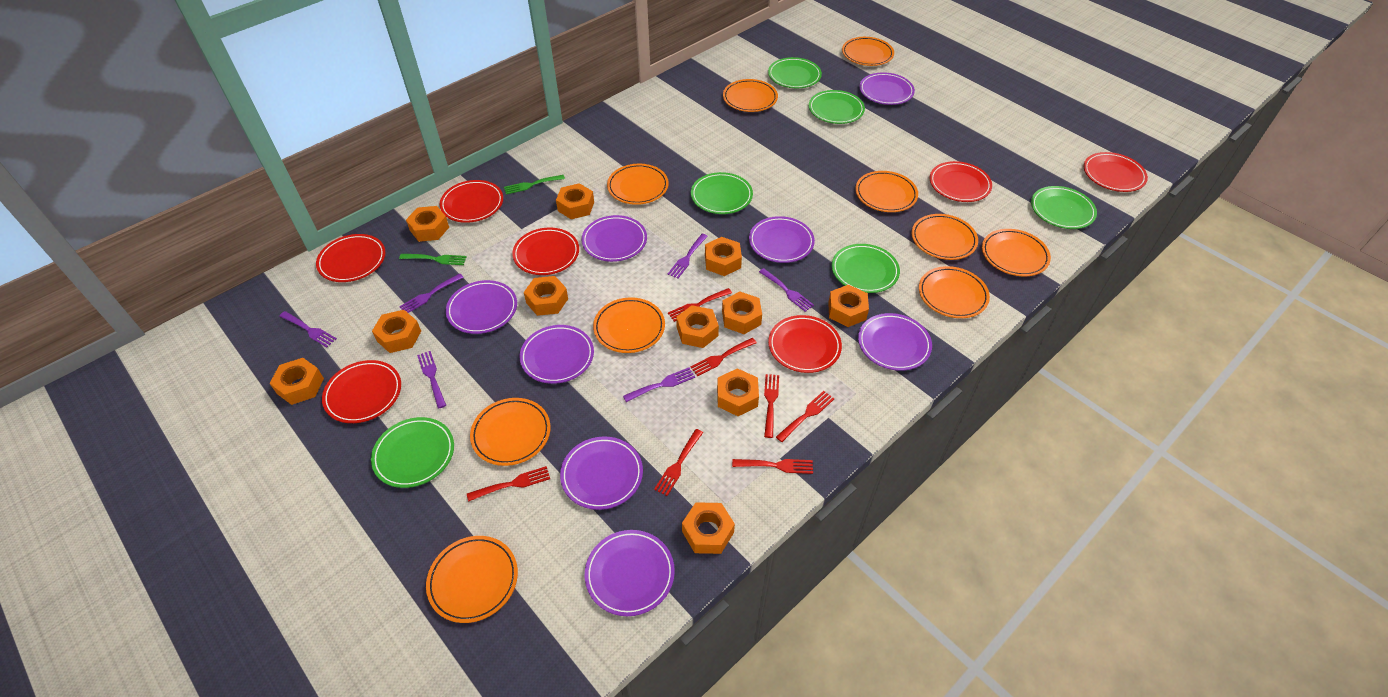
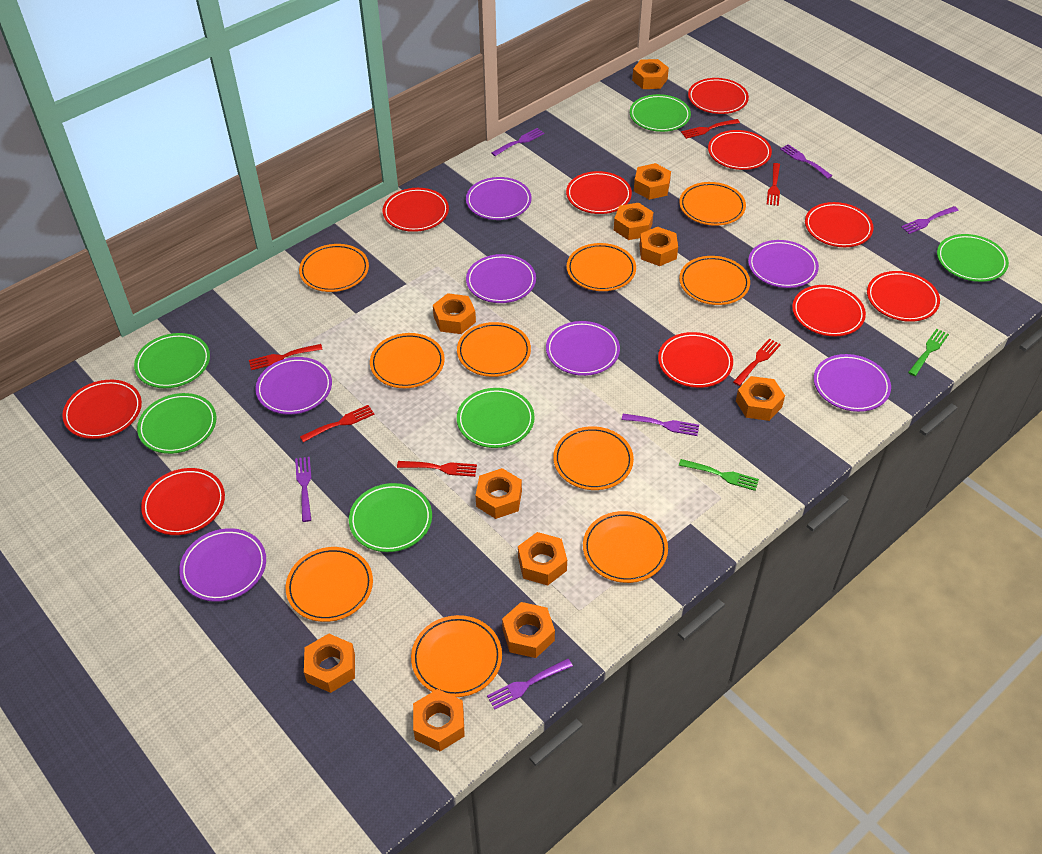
purple plate: [446,280,517,334] [520,325,594,384] [560,436,643,510] [581,215,647,262] [585,530,675,616] [749,216,815,263] [858,313,932,371] [859,72,915,105] = 8 -> [179,528,266,602] [256,357,332,414] [466,177,532,220] [466,254,536,303] [546,321,620,376] [748,240,819,288] [814,354,891,412] = 7
red fork: [467,466,550,502] [654,429,703,496] [668,288,732,322] [691,338,757,376] [732,459,813,474] [764,374,779,438] [776,391,834,442] = 7 -> [249,344,323,370] [300,405,374,442] [397,461,477,477] [681,119,740,139] [733,339,781,386] [767,163,780,206] = 6
red plate: [316,234,385,282] [322,360,401,423] [440,180,503,223] [512,228,579,275] [768,315,842,373] [930,161,992,202] [1084,152,1148,192] = 7 -> [62,380,142,439] [141,468,225,535] [383,188,449,232] [566,171,632,214] [658,332,733,388] [688,78,749,114] [708,130,772,170] [792,285,866,336] [805,202,874,247] [867,271,940,322] = 10

